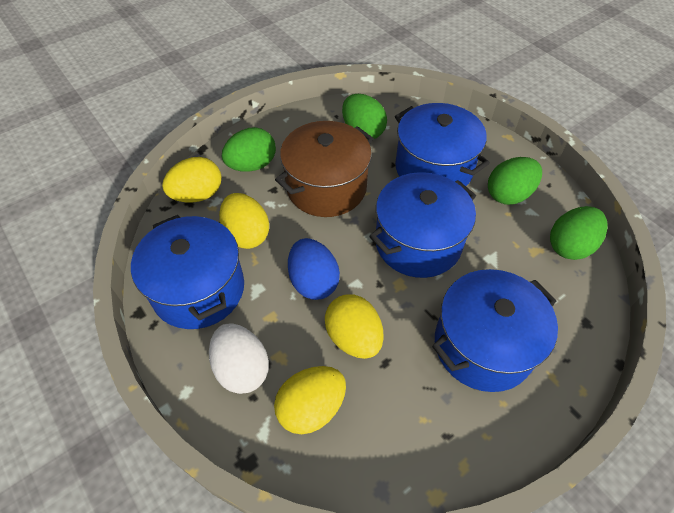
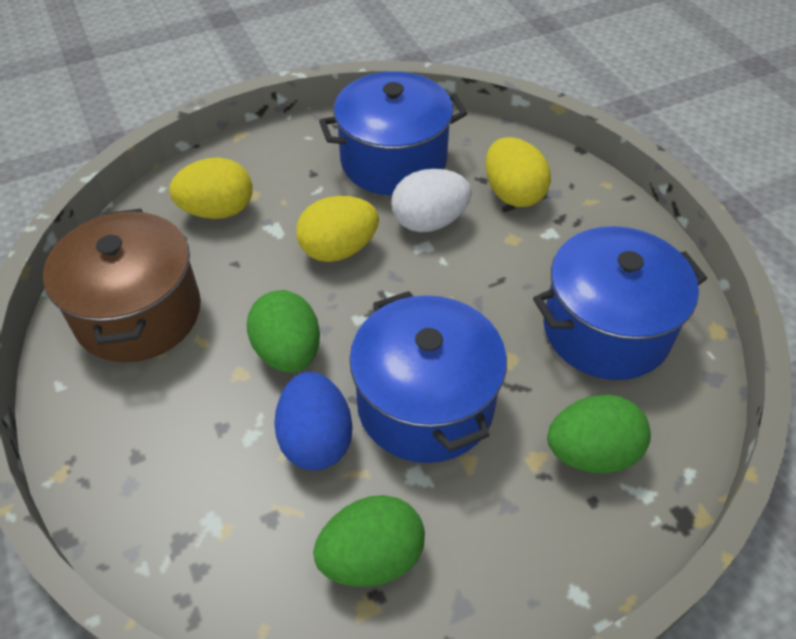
blue pot: [131,215,244,329] [369,172,476,278] [395,103,490,186] [432,269,558,392] = 4 -> [319,72,467,195] [349,291,507,463] [533,226,707,380] = 3
green egg: [222,127,276,172] [342,94,387,139] [488,157,542,205] [550,206,608,260] = 4 -> [247,290,320,373] [313,495,425,587] [547,395,651,474] = 3
yellow egg: [162,157,221,203] [219,193,269,249] [274,366,346,434] [325,294,384,359] = 4 -> [169,157,252,219] [296,196,379,262] [485,137,551,207] = 3

